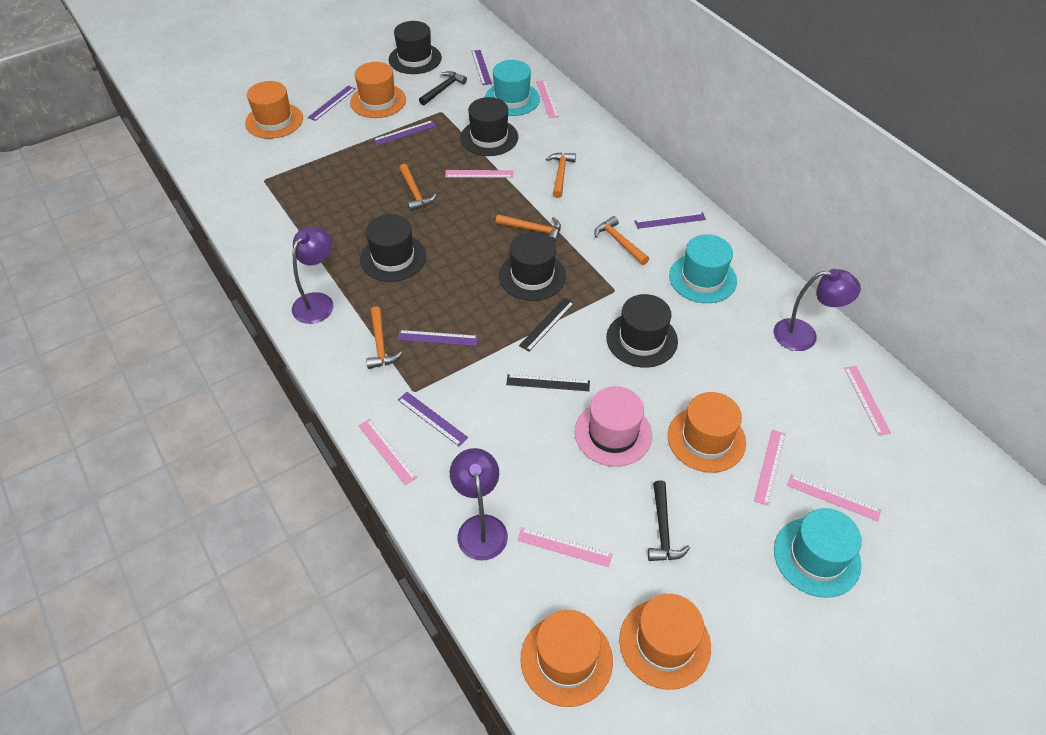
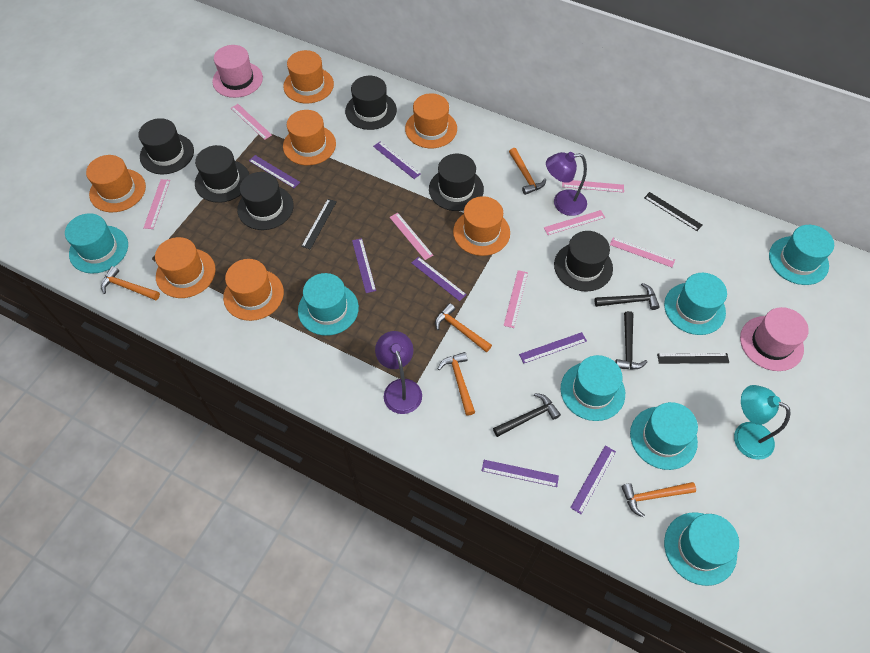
black hammer: [419,71,467,106] [648,480,690,561] = 2 -> [493,393,561,437] [595,283,660,310] [615,311,647,369] = 3
black hat: [360,214,426,282] [389,21,442,74] [460,97,518,156] [499,232,566,301] [606,294,678,368] = 5 -> [138,118,194,174] [195,145,249,203] [237,172,294,230] [345,76,397,130] [429,154,484,211] [554,231,613,292] = 6
black ruler: [506,374,590,391] [519,298,574,351] = 2 -> [301,199,337,250] [644,192,702,231] [657,353,729,364] = 3
orange hat: [245,81,303,139] [350,62,406,118] [521,610,613,707] [619,594,711,690] [668,392,746,473] = 5 -> [86,155,146,212] [155,237,216,298] [223,259,284,321] [283,50,334,103] [283,110,336,165] [405,93,457,148] [453,196,510,256] = 7
pink hat: [575,386,652,467] = 1 -> [212,45,263,98] [740,307,809,371] = 2
purple lamp: [292,227,334,324] [450,448,508,561] [774,269,861,351] = 3 -> [375,331,422,414] [546,152,587,216] = 2
purple ruler: [308,86,355,121] [373,120,436,145] [397,330,478,346] [398,392,468,446] [471,50,492,85] [635,212,706,229] = 6 -> [249,155,300,188] [352,238,376,293] [373,142,421,179] [412,257,467,301] [482,460,559,487] [519,332,587,364] [570,445,616,514] = 7
turquoise hat: [484,60,540,116] [669,234,737,303] [774,508,862,598] = 3 -> [65,213,128,273] [298,273,359,336] [561,355,625,421] [630,402,698,470] [664,273,727,335] [664,512,739,586] [769,225,834,285] = 7
turquoise lamp: none = 0 -> [734,385,791,460] = 1

